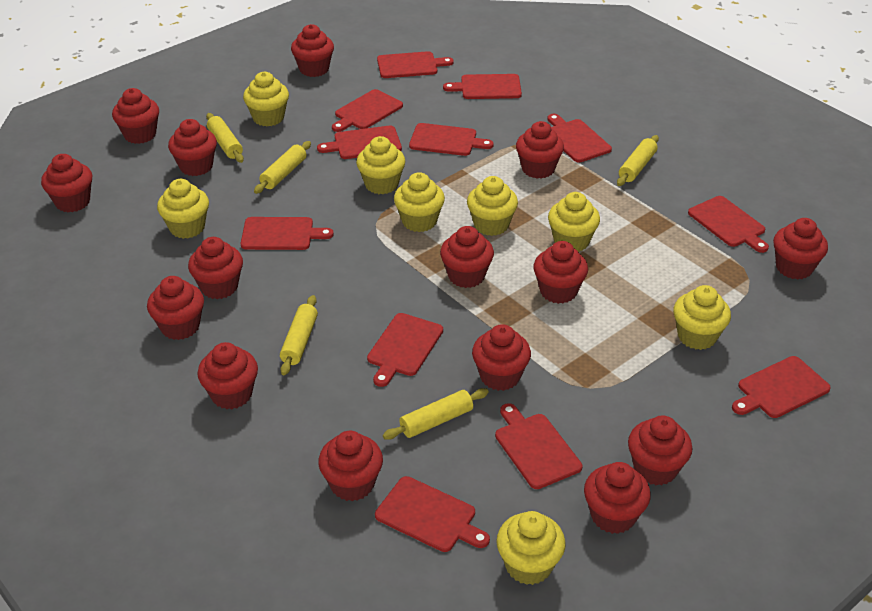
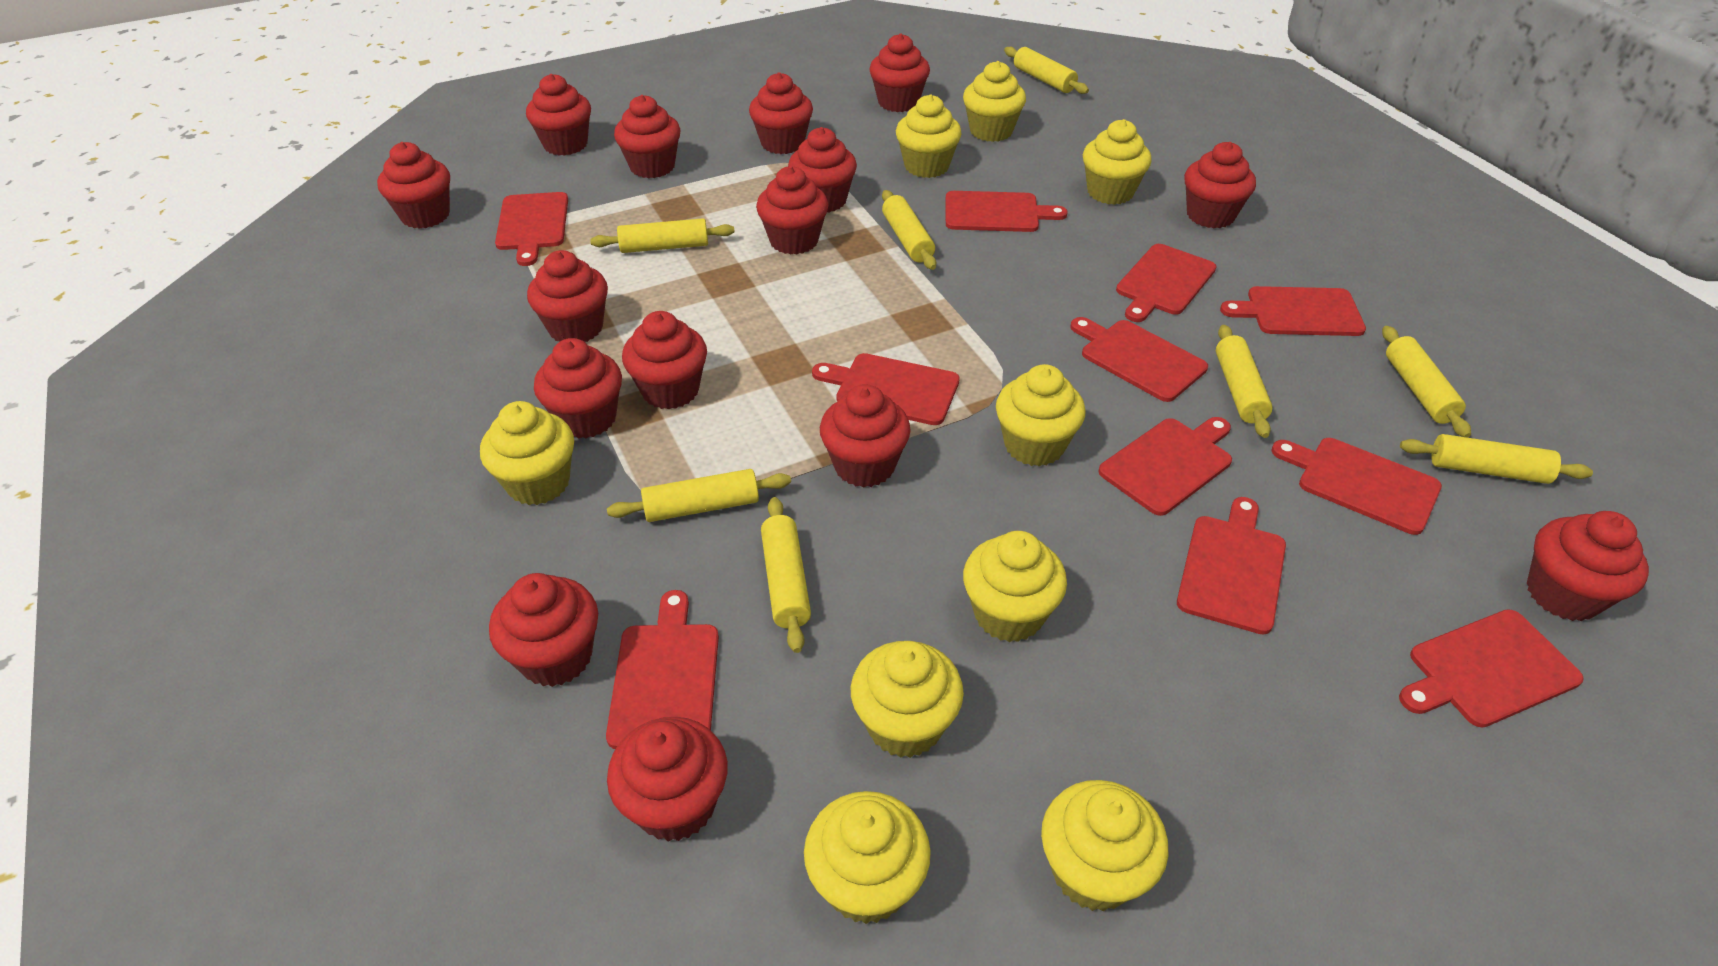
red cutting board: [241,217,334,250] [317,126,402,159] [332,89,403,132] [367,313,443,387] [375,476,490,552] [377,51,454,78] [409,123,494,156] [443,74,522,99] [495,403,582,489] [547,114,612,163] [688,196,769,253] [732,356,831,418] = 12 -> [495,192,568,266] [606,590,719,749] [812,353,960,425] [946,191,1068,232] [1070,317,1208,402] [1098,417,1232,516] [1116,244,1217,322] [1177,497,1286,635] [1220,286,1366,336] [1271,438,1442,535] [1399,609,1584,728] = 11
yellow cupcake: [157,179,209,239] [243,72,289,126] [356,136,405,194] [394,172,445,232] [467,176,518,236] [496,511,566,585] [548,192,600,252] [673,285,731,350] = 8 -> [480,401,574,505] [804,791,931,924] [851,641,964,758] [896,94,962,178] [963,61,1026,142] [963,531,1067,642] [996,364,1085,466] [1041,780,1168,911] [1083,119,1152,205] = 9
yellow rolling pin: [206,113,244,163] [254,141,311,194] [280,295,318,375] [383,388,489,440] [617,135,659,186] = 5 -> [590,218,735,253] [607,469,791,522] [761,497,811,653] [882,190,936,270] [1004,47,1089,94] [1216,325,1273,438] [1382,326,1471,438] [1400,434,1593,484] = 8

